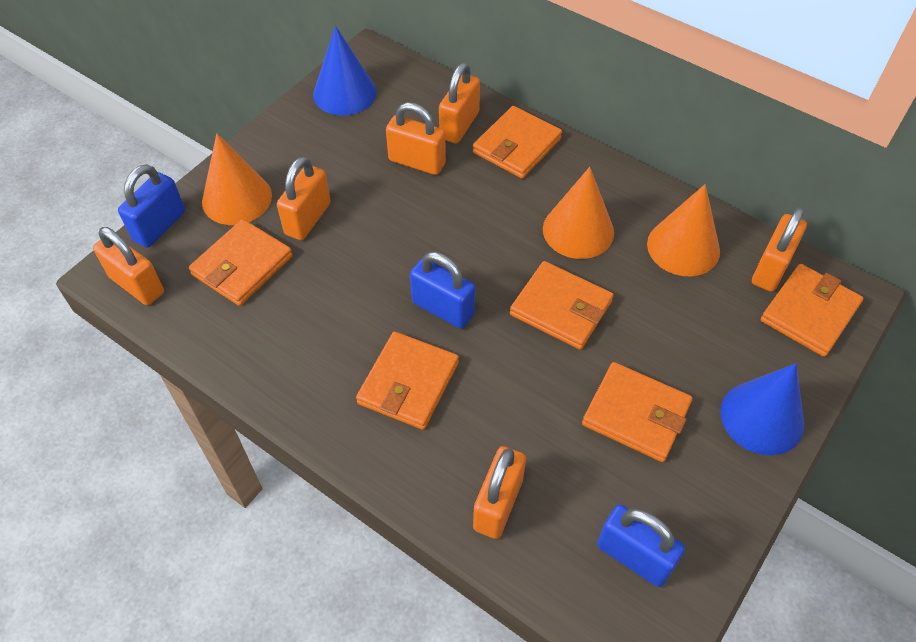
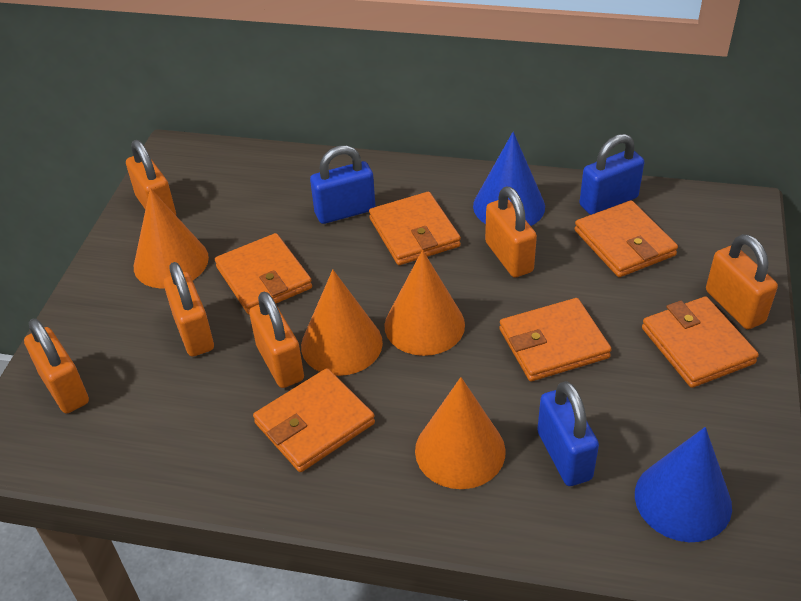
orange cone: [202,133,272,225] [543,167,614,259] [647,184,720,276] = 3 -> [134,188,209,289] [301,269,383,376] [384,250,465,356] [415,377,506,489] = 4

